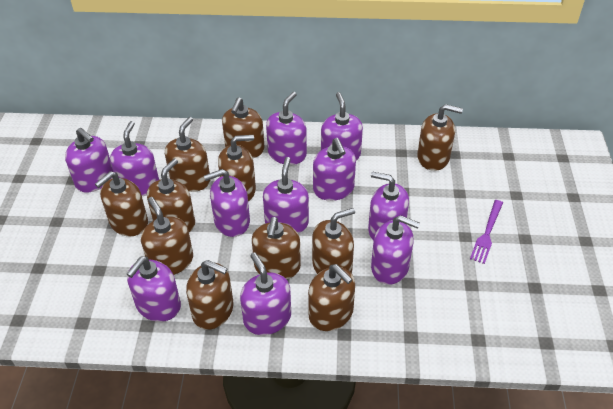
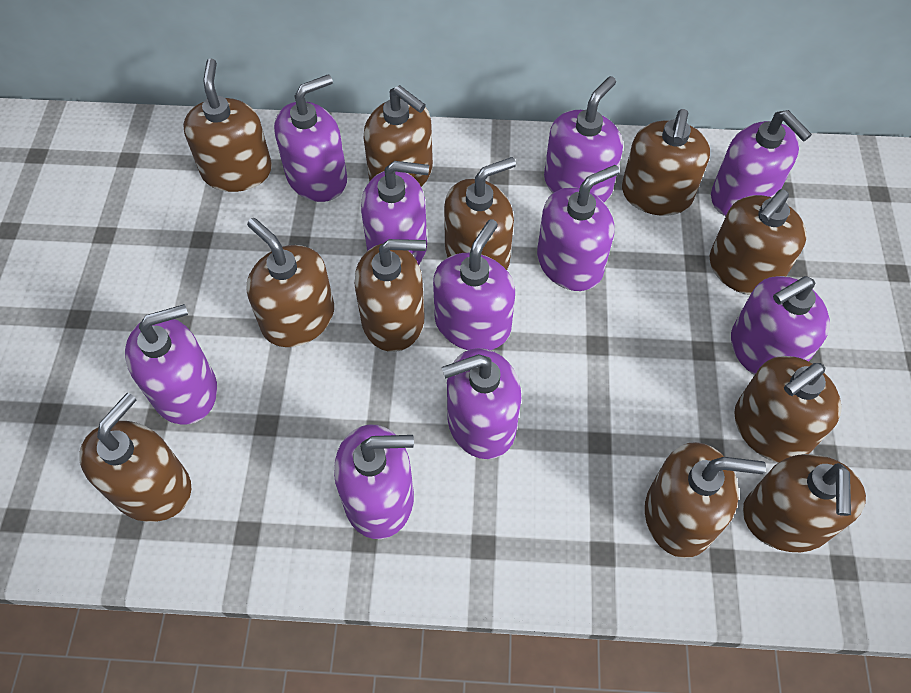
purple fork: [470,200,503,264] = 1 -> none = 0
purple soap dispenser: [65,128,113,192] [110,121,159,196] [127,256,181,322] [204,169,250,237] [240,252,291,335] [263,157,309,233] [266,92,307,165] [313,138,356,201] [321,92,363,161] [368,171,409,241] [371,215,420,285] = 11 -> [125,304,217,425] [274,74,347,202] [334,425,414,539] [361,161,429,265] [433,219,515,350] [442,348,521,459] [537,165,620,291] [544,76,623,202] [711,110,812,216] [731,276,830,375] = 10

